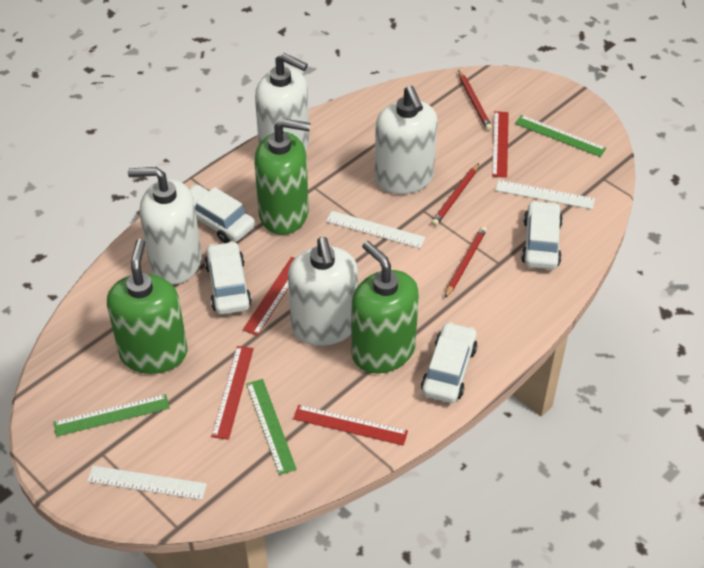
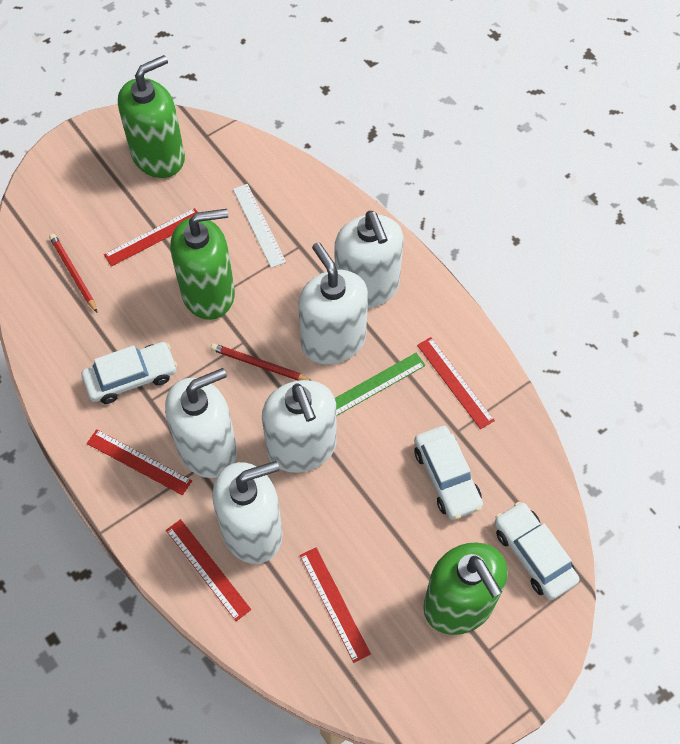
green ruler: [53,394,170,437] [246,379,297,475] [515,115,606,157] = 3 -> [335,353,426,416] = 1
red pencil: [431,163,479,226] [445,226,487,298] [459,70,492,131] = 3 -> [49,234,97,313] [211,343,312,381] = 2
red ruler: [211,346,254,440] [243,257,295,336] [293,405,408,446] [492,111,509,178] = 4 -> [87,429,192,495] [104,208,198,266] [166,519,251,621] [300,547,371,663] [417,337,495,429] = 5
white car: [189,185,255,243] [204,241,252,315] [421,322,477,403] [521,200,563,270] = 4 -> [81,342,177,404] [414,426,483,520] [494,502,579,600] = 3
white ruler: [87,466,207,500] [326,211,425,248] [495,180,595,209] = 3 -> [233,184,286,268] = 1
white soap dispenser: [128,167,202,284] [255,53,309,151] [288,237,358,346] [375,86,438,194] = 4 -> [165,368,237,478] [212,461,283,564] [262,380,337,473] [298,242,368,365] [335,211,403,309] = 5

